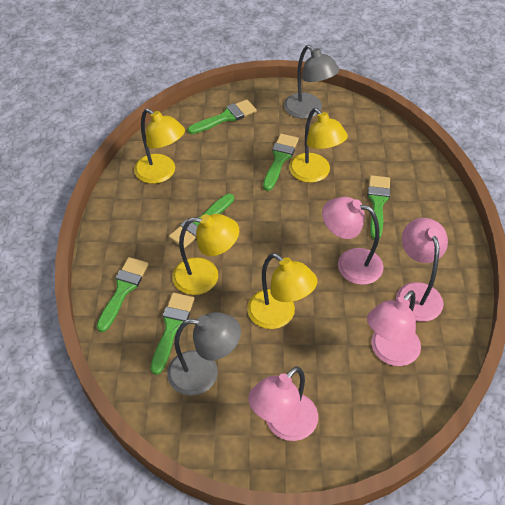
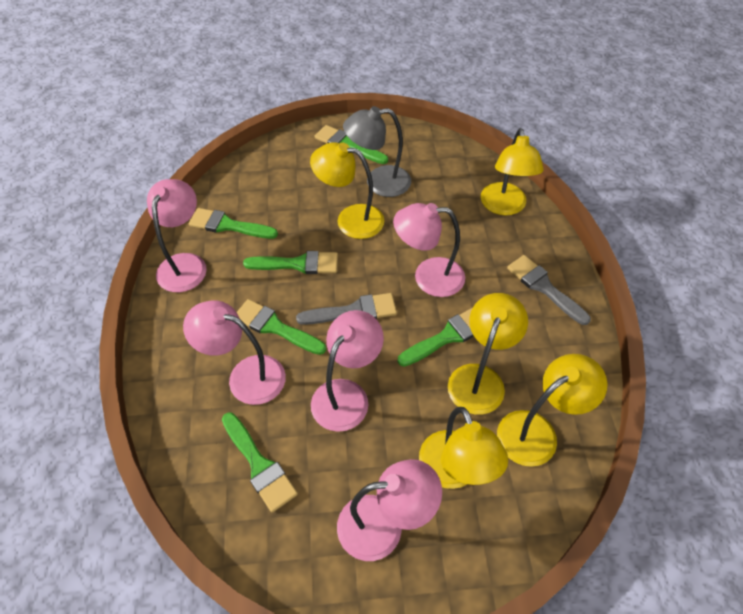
grey brush: none = 0 -> [296,293,397,325] [507,255,591,325] = 2
grey lamp: [167,312,241,396] [284,45,340,119] = 2 -> [343,106,411,197] = 1
pink lamp: [248,366,318,441] [322,197,384,285] [367,290,421,366] [396,218,448,322] = 4 -> [147,179,207,292] [183,300,286,405] [311,310,384,432] [337,459,442,561] [393,203,465,297] = 5
yellow lamp: [134,108,185,184] [172,214,239,295] [247,253,317,329] [289,108,348,183] = 4 -> [310,142,384,239] [419,407,508,489] [448,293,528,415] [481,128,544,215] [497,354,607,467] = 5

